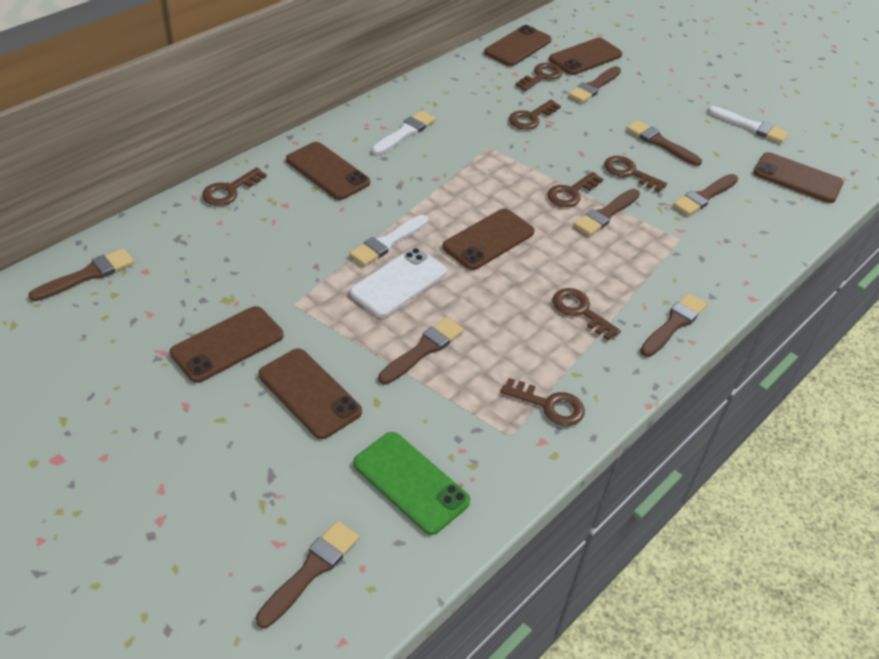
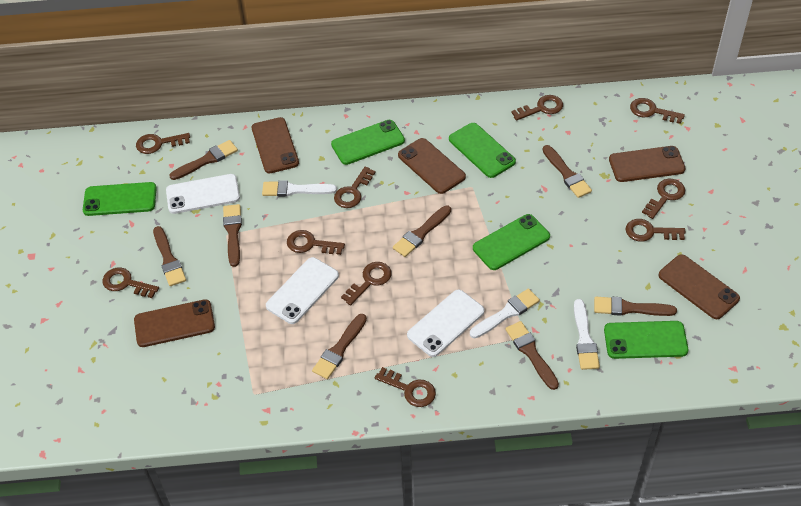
brown key: [202,167,267,206] [501,378,585,426] [509,100,561,130] [515,63,563,91] [547,172,603,207] [552,288,621,340] [604,156,667,192] = 7 -> [102,267,159,298] [136,133,190,154] [287,230,345,255] [334,167,376,208] [341,262,392,305] [375,367,436,407] [511,95,563,121] [626,219,686,242] [630,98,685,124] [642,179,685,219] = 10
brown phone: [170,306,284,383] [258,348,362,439] [286,142,370,200] [442,209,535,270] [484,25,551,66] [549,38,622,75] [753,152,844,203] = 7 -> [134,299,215,347] [252,117,299,173] [398,138,466,194] [609,146,686,182] [658,254,740,319] = 5
green phone: [353,432,470,535] = 1 -> [83,182,157,216] [331,120,405,165] [449,123,516,178] [473,214,550,270] [604,321,688,359] = 5
white phone: [350,248,447,317] = 1 -> [166,174,240,214] [266,257,339,324] [407,290,485,357] = 3

